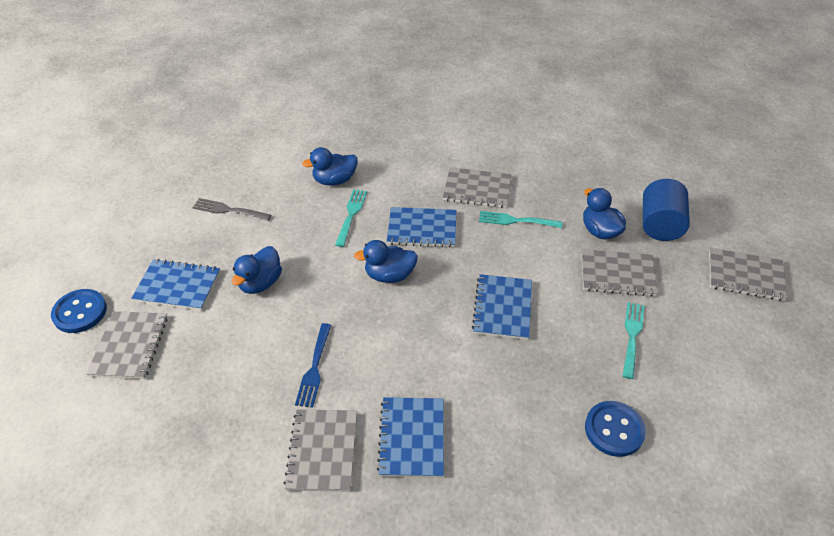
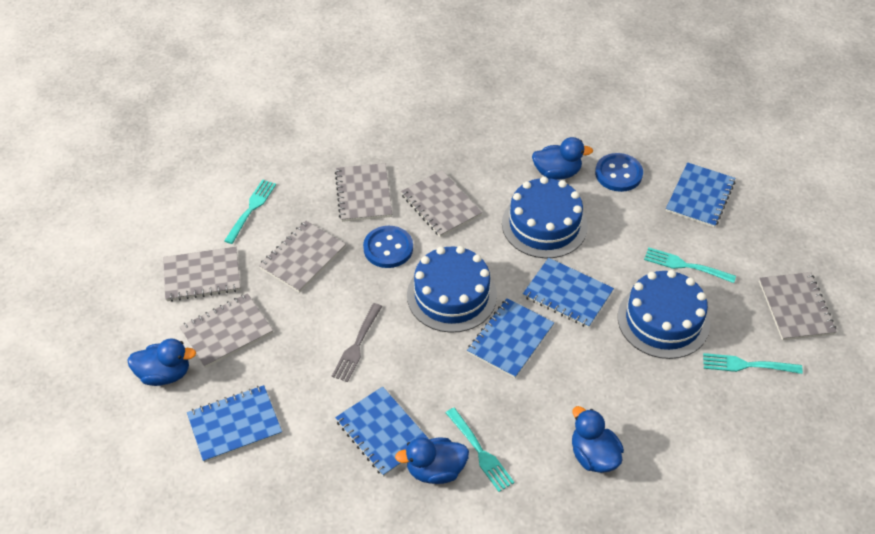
blue cake: none = 0 -> [407,246,497,333] [502,177,588,258] [618,270,710,359] = 3
blue cylinder: [643,179,690,241] = 1 -> none = 0
blue fork: [295,323,331,408] = 1 -> none = 0
blue notebook: [131,259,220,311] [377,397,444,478] [387,207,456,248] [472,274,532,340] = 4 -> [187,385,282,463] [335,386,429,477] [467,298,554,378] [523,258,614,328] [666,162,735,228] = 5
grey notebook: [87,311,168,379] [284,410,357,492] [443,167,512,208] [581,249,658,297] [709,248,787,301] = 5 -> [163,247,241,301] [180,293,273,368] [259,221,346,293] [335,163,392,222] [401,170,482,237] [759,272,837,340] = 6
turquoise fork: [335,189,367,247] [479,211,562,228] [623,302,644,379] = 3 -> [224,179,276,244] [446,408,515,492] [644,247,736,283] [703,353,803,374] = 4

